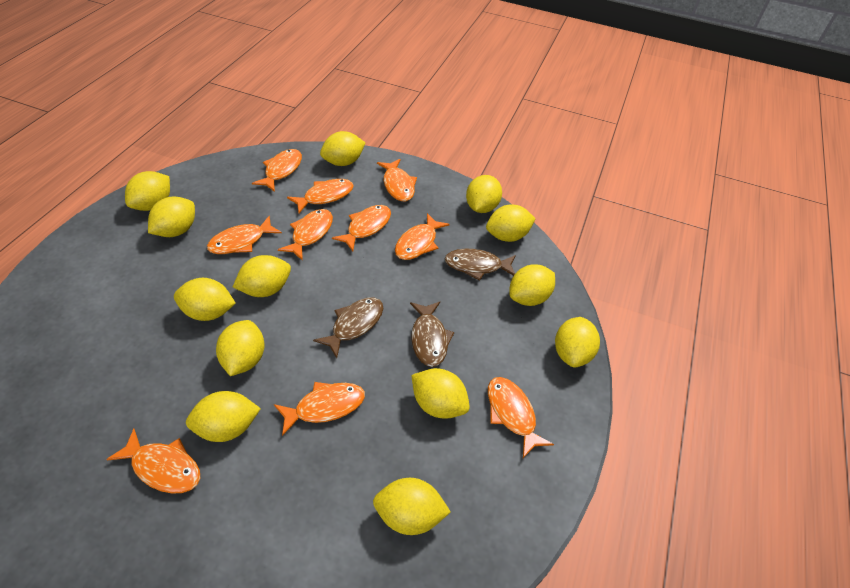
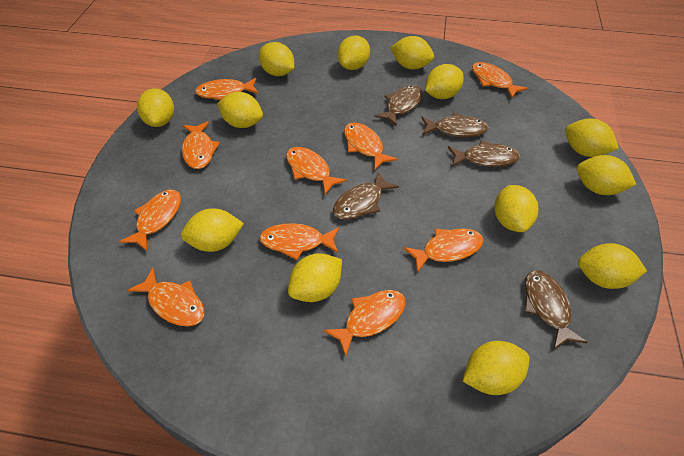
brown fish: [313,298,383,358] [410,301,454,367] [444,249,516,280] = 3 -> [333,172,399,220] [374,85,423,126] [421,113,489,137] [448,140,520,167] [524,270,588,350] = 5

